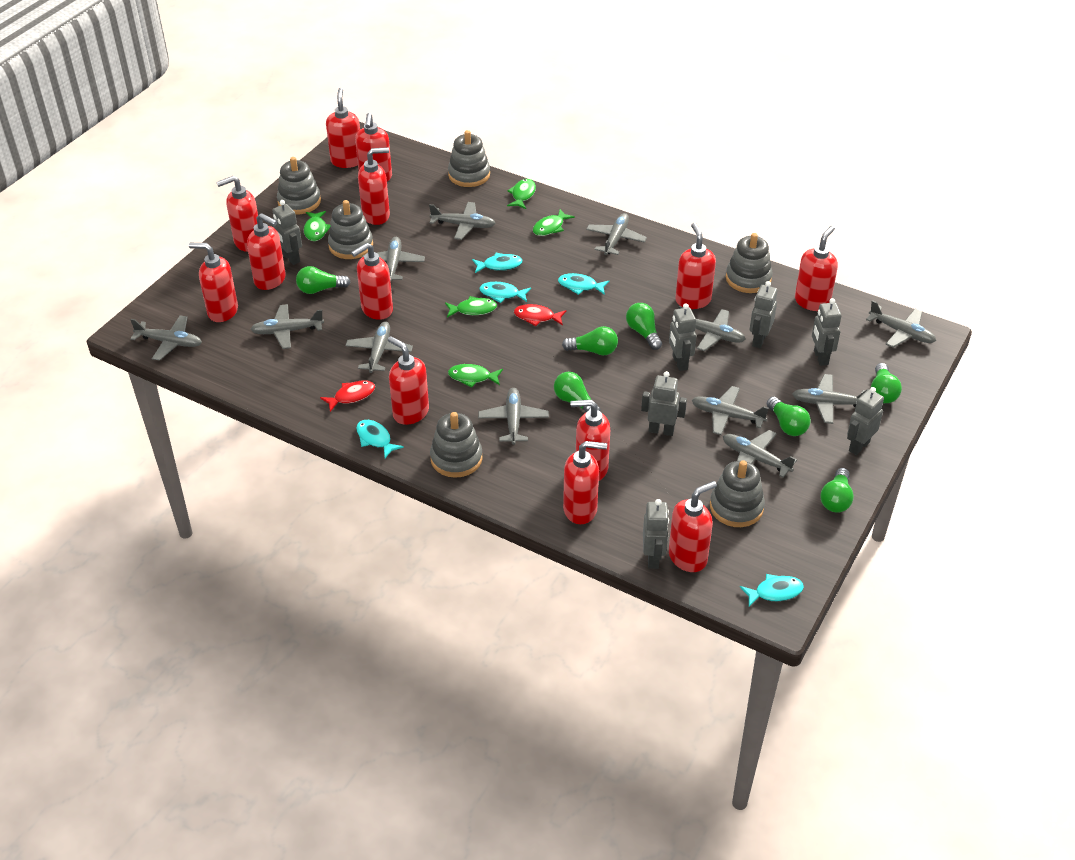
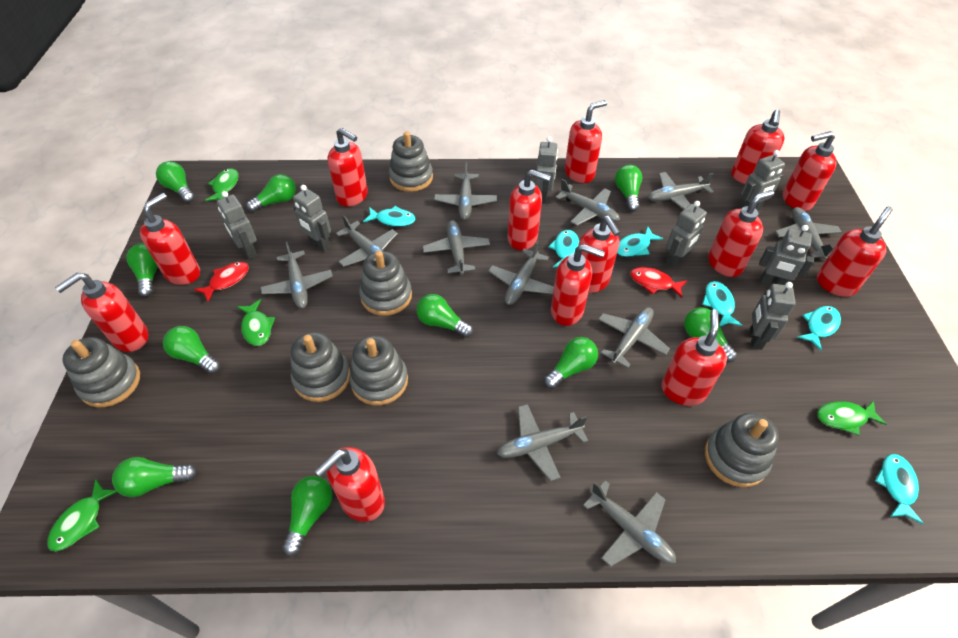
green fish: [304,211,331,241] [445,296,497,317] [448,364,503,388] [507,179,536,209] [533,209,575,236] = 5 -> [47,479,117,551] [205,168,238,201] [237,299,275,346] [817,400,887,436] = 4
green light bulb: [296,266,350,294] [554,372,601,412] [562,326,618,356] [626,303,662,350] [767,396,810,436] [820,468,854,513] [871,363,902,403] = 7 -> [112,457,197,497] [126,243,158,297] [156,161,195,203] [163,326,220,374] [246,174,296,212] [282,476,332,556] [416,294,473,338] [544,337,598,389] [615,165,642,212] [684,308,737,362] = 10
grey plane: [130,315,202,361] [250,304,324,349] [345,321,413,373] [362,237,425,282] [429,202,496,240] [478,388,549,445] [586,213,647,255] [678,306,746,351] [692,386,769,435] [723,430,797,478] [792,374,868,424] [866,300,936,348] = 12 -> [260,242,333,308] [336,215,398,267] [423,220,490,275] [434,162,497,220] [488,241,554,305] [497,404,588,481] [555,179,620,226] [583,480,676,567] [598,307,670,368] [648,172,714,210] [775,207,842,260] = 11
turquoise fish: [356,420,404,458] [472,253,523,273] [479,282,531,303] [558,273,609,295] [740,574,804,607] = 5 -> [363,206,416,227] [548,230,579,268] [617,227,663,257] [702,281,742,326] [797,306,841,351] [875,454,924,524] = 6

